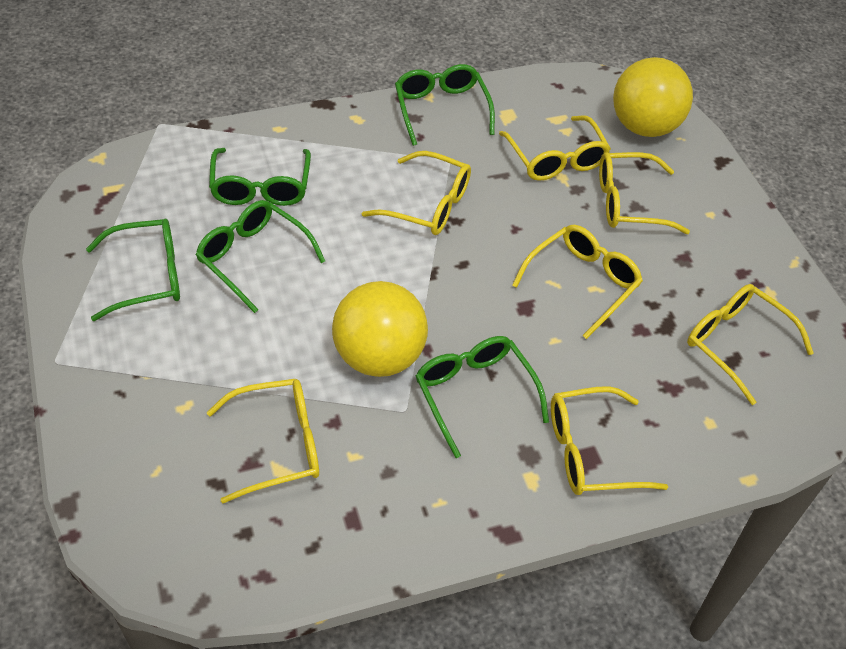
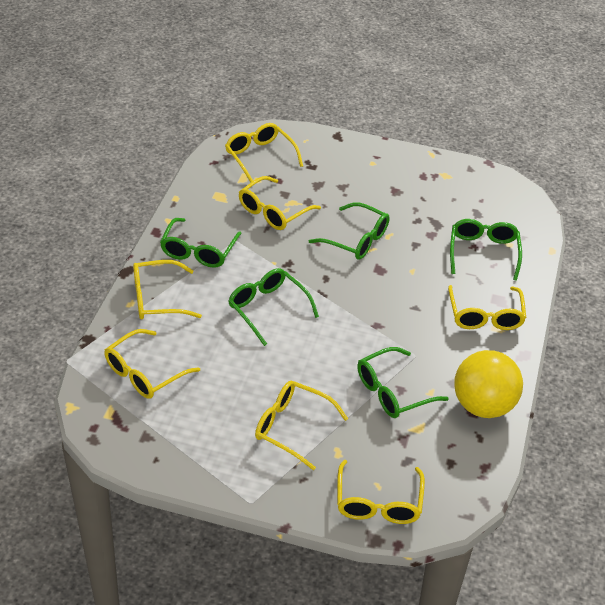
yellow ball: [332,281,428,377] [613,57,693,137] = 2 -> [454,350,523,418] = 1

